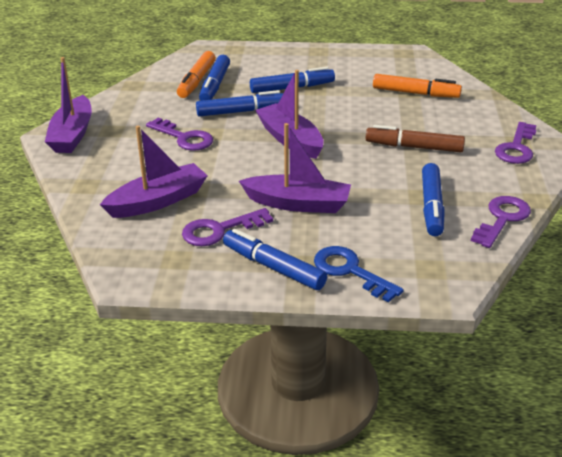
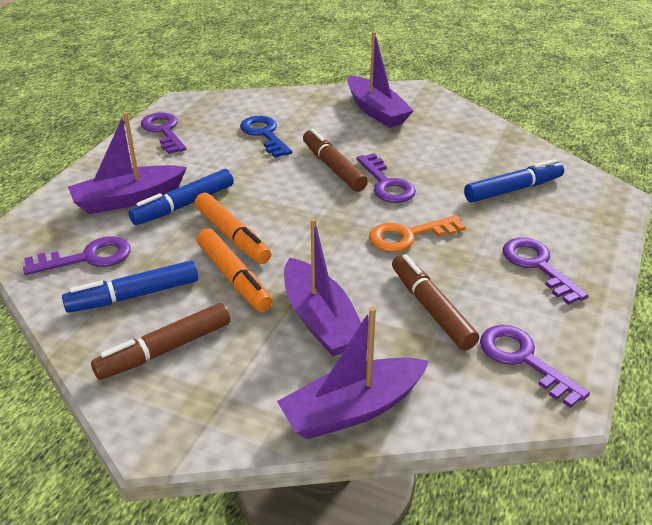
blue marker: [196,90,283,117] [199,55,230,101] [223,229,327,290] [250,67,335,93] [422,163,445,236] = 5 -> [62,260,198,313] [128,169,234,225] [464,159,564,202] = 3
brown marker: [366,125,465,152] = 1 -> [91,303,230,380] [303,129,368,192] [392,254,479,350] = 3
orange key: none = 0 -> [369,215,466,252] = 1
purple key: [146,118,213,151] [182,208,273,246] [471,196,531,248] [495,122,536,164] = 4 -> [23,236,131,275] [141,112,187,154] [356,153,416,203] [480,325,590,408] [503,238,589,305] = 5

